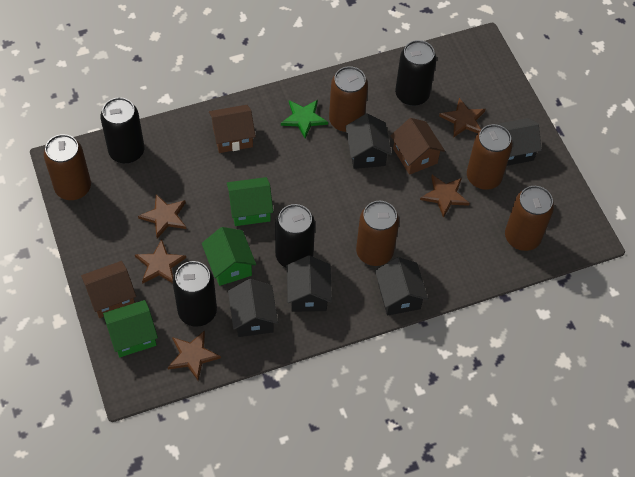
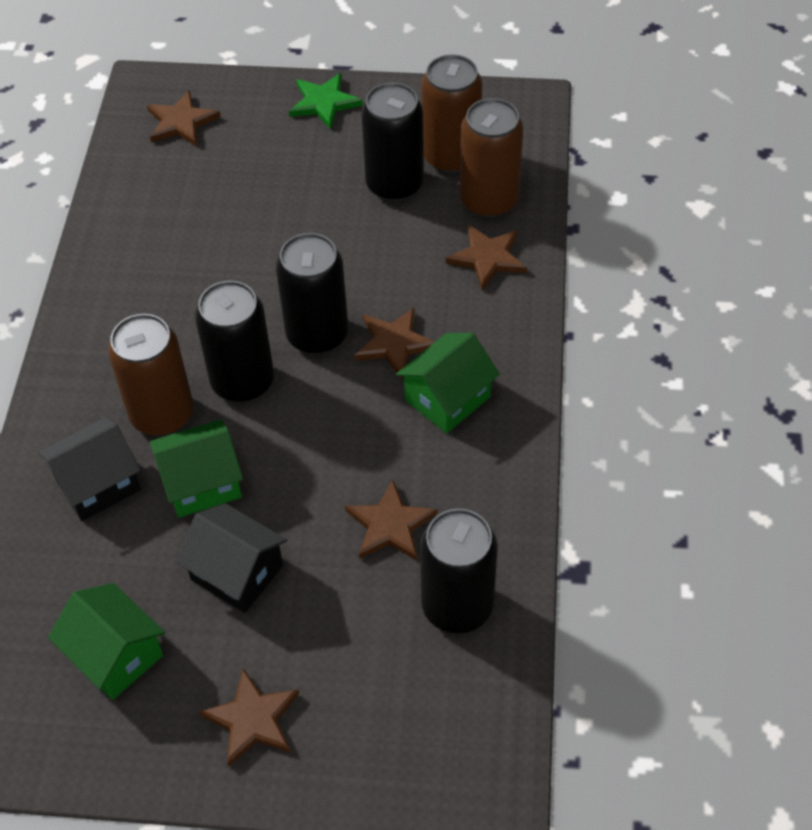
black house: [228,279,278,337] [287,255,332,312] [345,114,392,169] [375,257,428,316] [496,118,542,166] = 5 -> [38,417,141,521] [176,503,287,613] = 2
brown can: [44,134,91,200] [329,66,368,132] [356,201,399,266] [467,124,513,190] [505,186,554,251] = 5 -> [108,314,193,436] [422,54,482,173] [460,98,523,218] = 3
brown house: [81,261,136,318] [209,105,256,153] [390,118,445,175] = 3 -> none = 0

